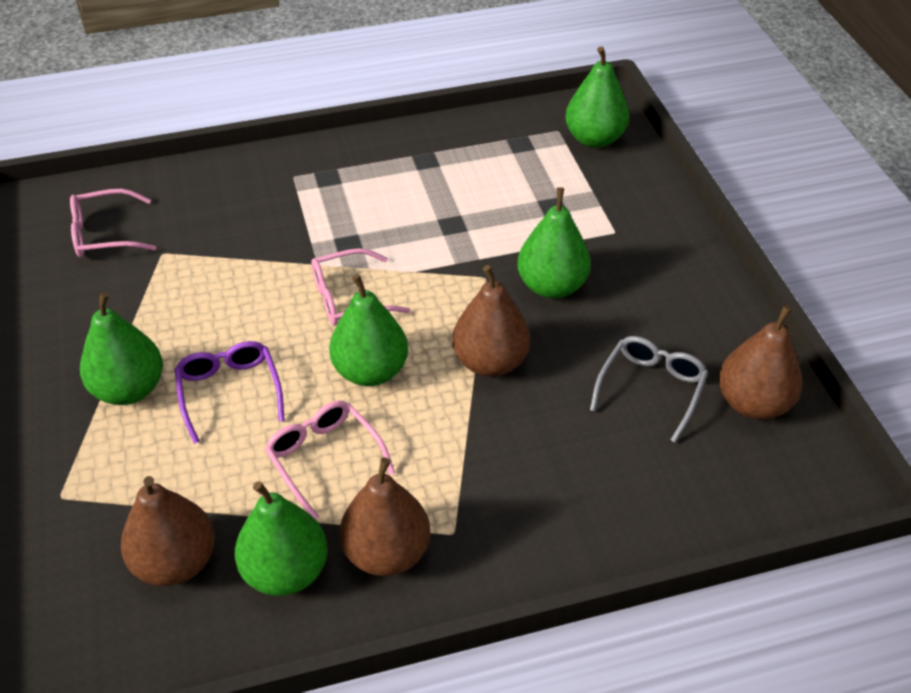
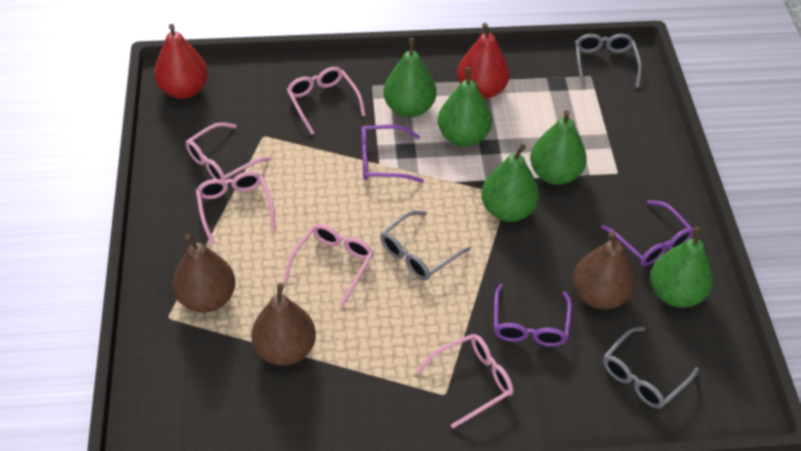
brown pear: [121,476,215,586] [340,457,430,576] [452,265,530,377] [719,305,802,419] = 4 -> [172,234,235,313] [251,283,316,366] [573,231,635,310] = 3
grey glasses: [590,336,708,443] = 1 -> [381,211,471,280] [575,34,642,88] [603,327,699,409] = 3
pink glasses: [70,189,156,257] [265,401,395,520] [311,248,410,325] = 3 -> [186,122,272,181] [196,171,276,245] [283,224,374,307] [287,67,366,135] [416,334,513,428] = 5
purple glasses: [175,341,285,444] = 1 -> [361,125,424,183] [494,283,572,347] [601,200,694,266] = 3
red pear: none = 0 -> [154,24,208,99] [457,23,510,99] = 2

